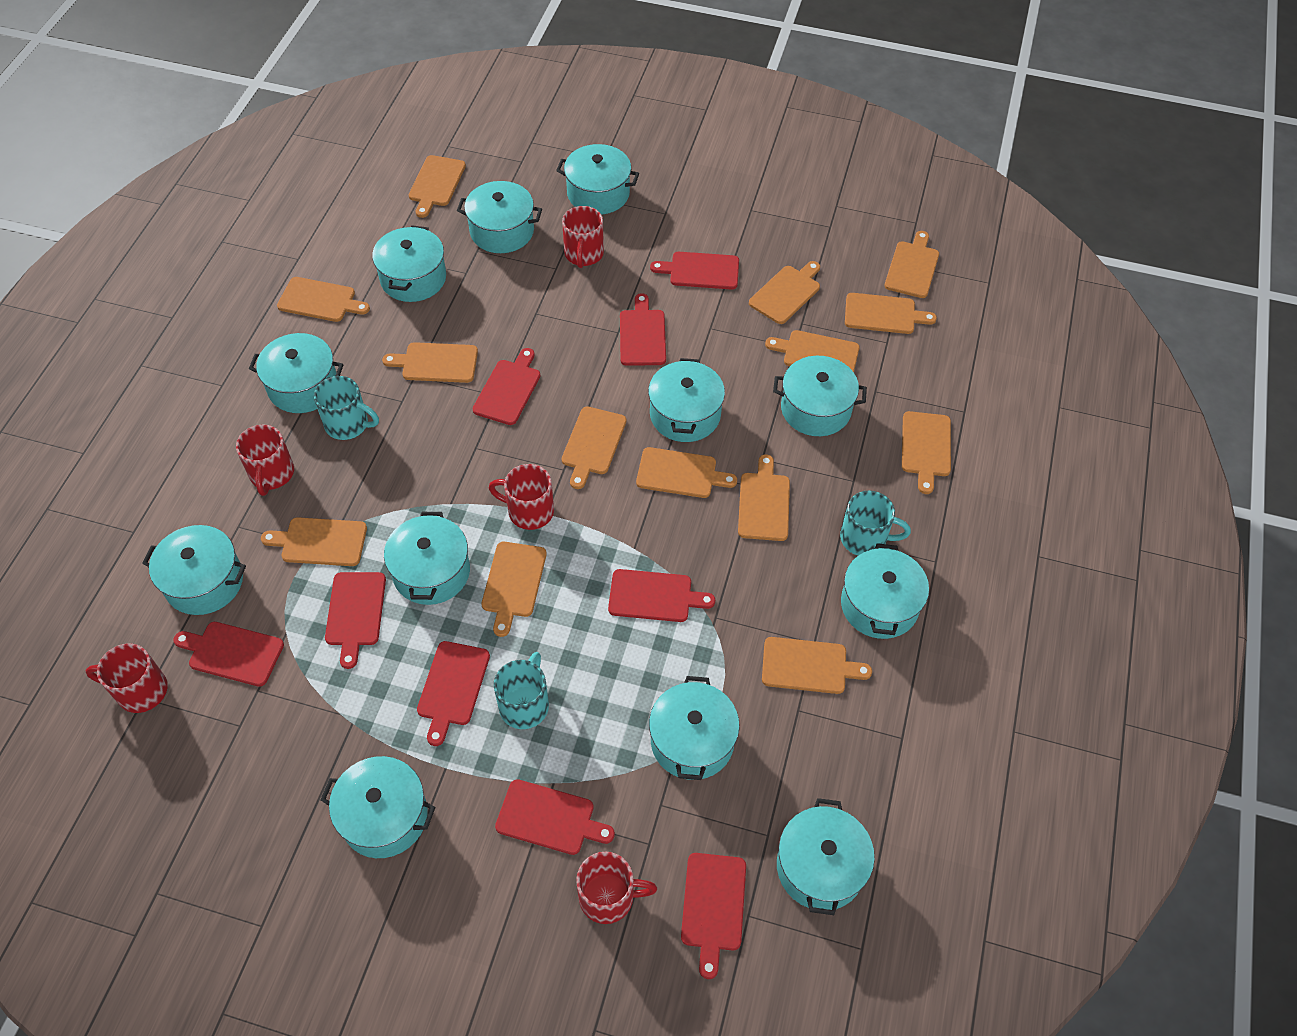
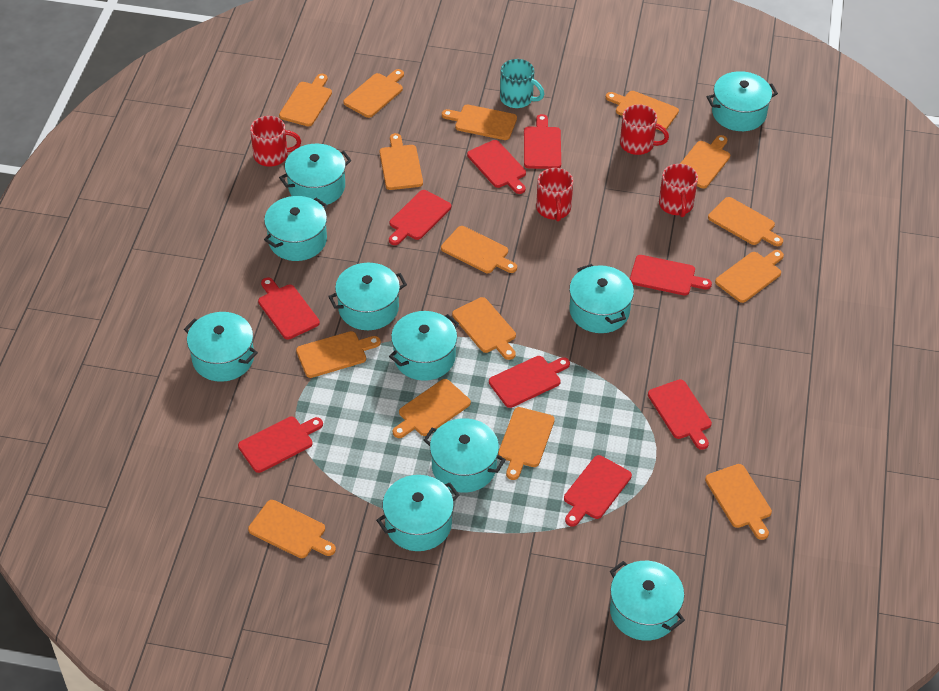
orange cutting board: [261,517,367,566] [277,277,370,322] [382,342,478,383] [409,155,466,218] [482,542,547,637] [562,407,626,489] [636,447,737,498] [738,454,790,541] [749,261,820,324] [762,637,872,694] [765,330,860,372] [845,293,937,334] [884,231,939,298] [902,411,951,494] = 14 -> [248,500,336,558] [279,74,332,127] [296,331,381,378] [343,69,404,118] [379,133,423,190] [393,379,471,438] [441,226,517,273] [442,105,517,140] [452,297,516,360] [498,407,555,480] [606,91,679,131] [680,135,730,189] [705,464,772,540] [708,197,783,246] [715,250,784,303] = 15
red mug: [85,644,168,713] [236,425,294,496] [489,464,554,530] [562,206,604,268] [576,851,657,924] = 5 -> [250,116,301,167] [536,168,573,222] [620,104,669,155] [659,164,698,217] = 4
turquoise mug: [314,376,379,440] [494,652,549,729] [840,491,911,555] = 3 -> [500,59,545,108] = 1
turquoise pot: [142,525,246,615] [249,333,343,413] [320,756,436,858] [372,225,446,302] [384,512,470,605] [457,181,542,253] [556,144,639,215] [648,358,725,442] [649,676,740,780] [773,356,867,436] [777,798,875,915] [841,543,929,639] = 12 -> [184,312,258,382] [264,196,328,261] [279,144,352,206] [328,263,407,330] [376,475,459,551] [389,311,459,381] [423,418,506,492] [569,264,634,333] [610,561,685,641] [707,71,778,131] = 10

